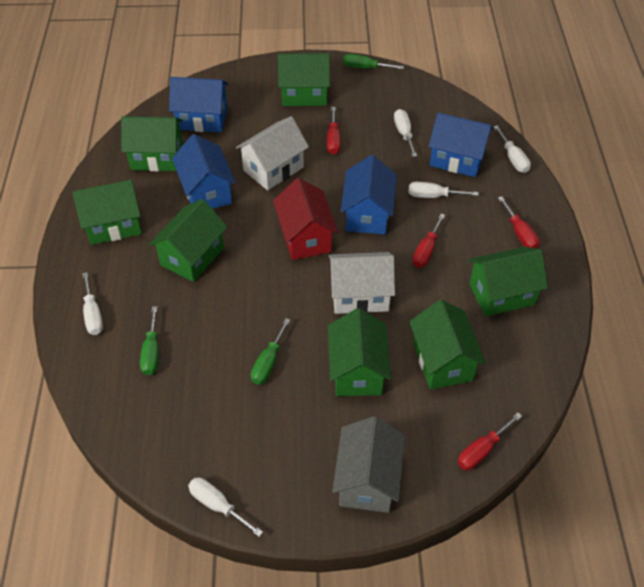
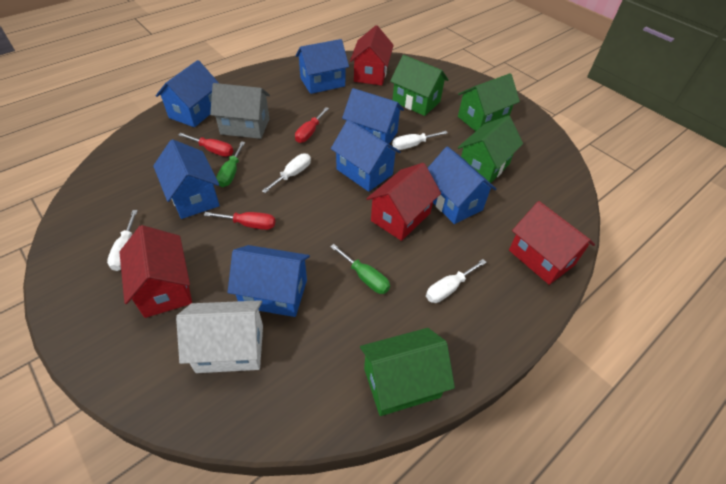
blue house: [169,77,228,132] [172,134,236,209] [341,155,397,234] [428,112,493,177] = 4 -> [153,139,220,219] [156,60,220,127] [228,245,310,317] [295,39,349,94] [331,120,401,192] [342,88,404,144] [428,146,496,224] = 7
green house: [72,180,142,245] [121,116,183,171] [149,199,227,282] [278,53,330,106] [328,308,391,396] [409,299,486,390] [469,247,548,316] = 7 -> [360,328,455,416] [390,55,448,116] [458,73,520,131] [458,115,523,183] = 4
green screwdriver: [140,306,159,375] [251,318,290,385] [343,54,404,69] = 3 -> [216,141,245,187] [330,244,390,294] = 2
red house: [273,178,338,260] = 1 -> [119,225,192,318] [350,25,394,85] [366,163,441,241] [509,201,595,285] = 4
red screwdriver: [327,107,341,155] [412,214,445,268] [458,413,522,470] [498,196,540,248] = 4 -> [179,133,233,157] [204,212,275,230] [295,107,329,143] = 3
white house: [236,116,309,190] [329,252,395,314] = 2 -> [176,300,263,373] = 1
white screwdriver: [82,272,103,335] [188,477,263,537] [394,109,417,157] [408,182,479,198] [494,126,531,173] = 5 -> [107,210,138,271] [262,154,311,193] [392,131,448,150] [426,259,487,303] = 4

